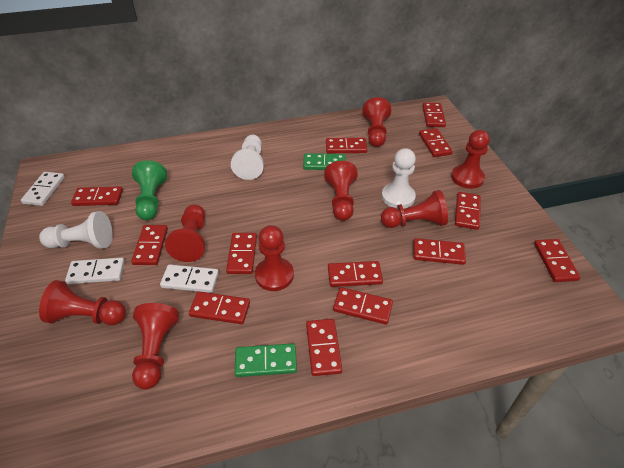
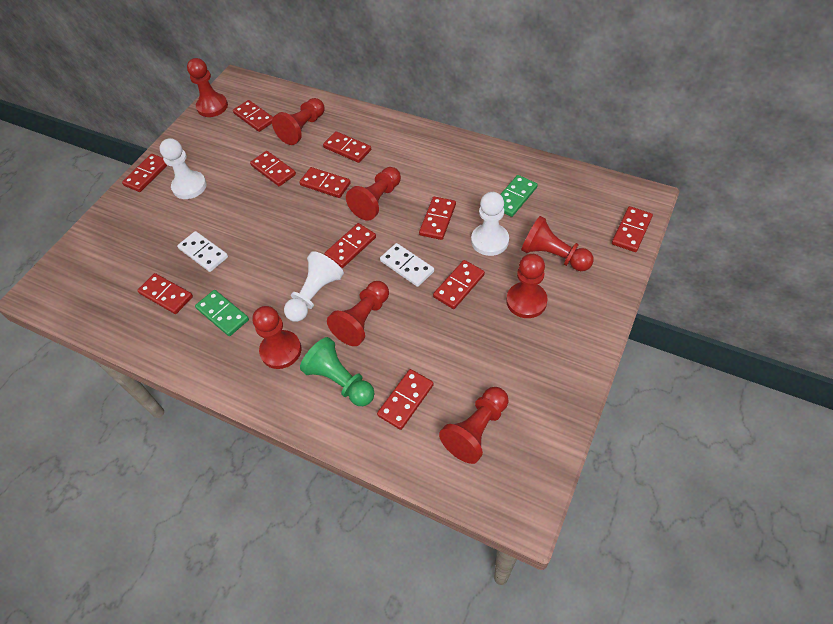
red domino: [71,186,123,206] [131,225,168,265] [189,292,250,324] [226,233,257,274] [306,319,342,376] [326,138,367,153] [328,261,383,287] [333,287,393,325] [413,238,466,265] [419,128,453,157] [422,103,446,127] [455,192,481,230] [534,239,581,282] = 13 -> [122,154,167,192] [137,273,193,314] [233,100,273,132] [250,151,296,186] [299,167,351,198] [323,131,371,163] [324,223,376,268] [377,369,434,430] [419,197,456,240] [433,260,485,309] [612,206,653,252] = 11
white domino: [21,172,65,206] [65,258,125,284] [160,264,219,293] = 3 -> [177,231,228,272] [380,243,434,287] = 2

